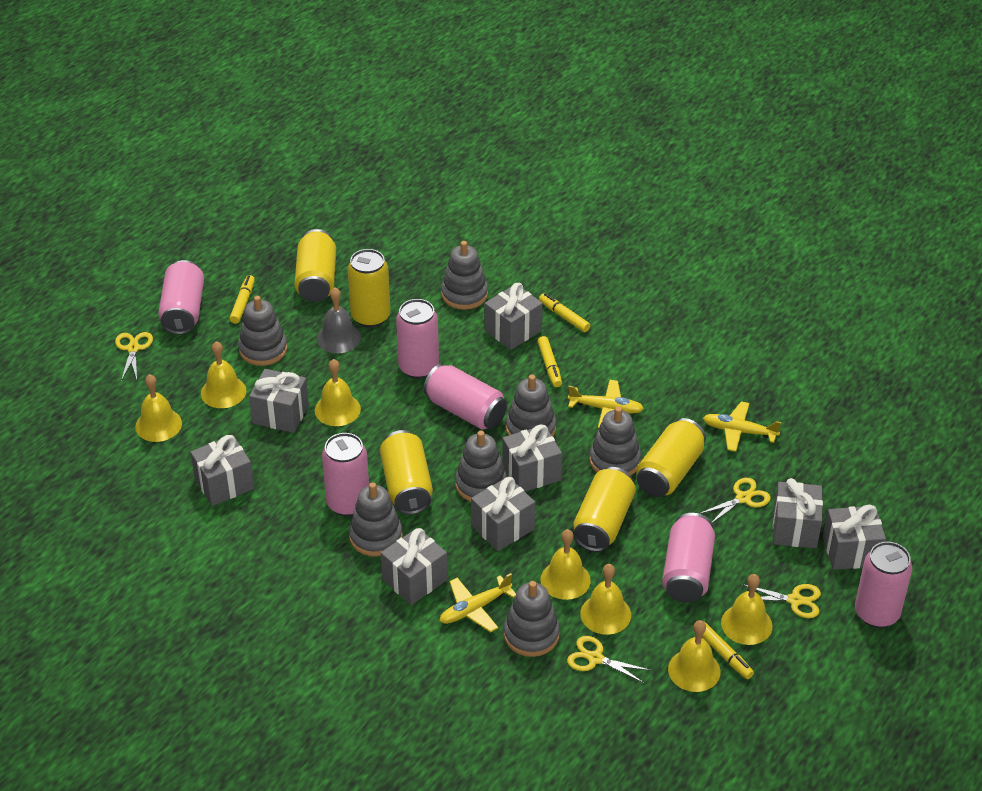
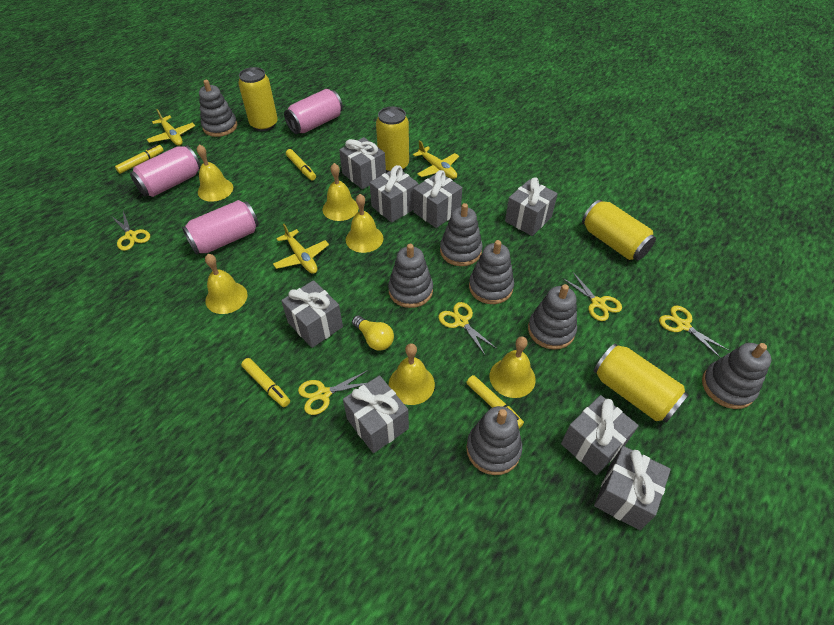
grey bell: [317,288,361,353] = 1 -> none = 0
pink can: [158,260,204,335] [322,433,369,516] [396,299,439,379] [424,364,507,430] [662,513,715,603] [855,542,912,628] = 6 -> [130,145,201,197] [182,200,259,255] [284,89,343,134] = 3
yellow bell: [135,374,182,442] [201,341,246,408] [315,359,361,426] [540,529,591,600] [580,564,631,635] [668,620,720,692] [721,574,772,645] = 7 -> [197,144,233,202] [205,254,248,314] [323,163,359,221] [346,194,383,253] [389,343,435,405] [490,337,536,398] = 6
yellow can: [295,229,336,302] [348,249,390,328] [380,430,433,515] [573,467,636,552] [636,418,706,497] = 5 -> [238,67,278,131] [376,106,409,172] [582,200,656,261] [594,343,688,423] = 4
yellow light bulb: none = 0 -> [352,315,394,351] = 1
yellow scissors: [115,332,153,381] [567,636,651,683] [699,478,771,523] [742,584,821,618] = 4 -> [111,211,150,251] [298,370,368,415] [438,302,497,356] [562,271,622,321] [659,306,730,358] = 5

